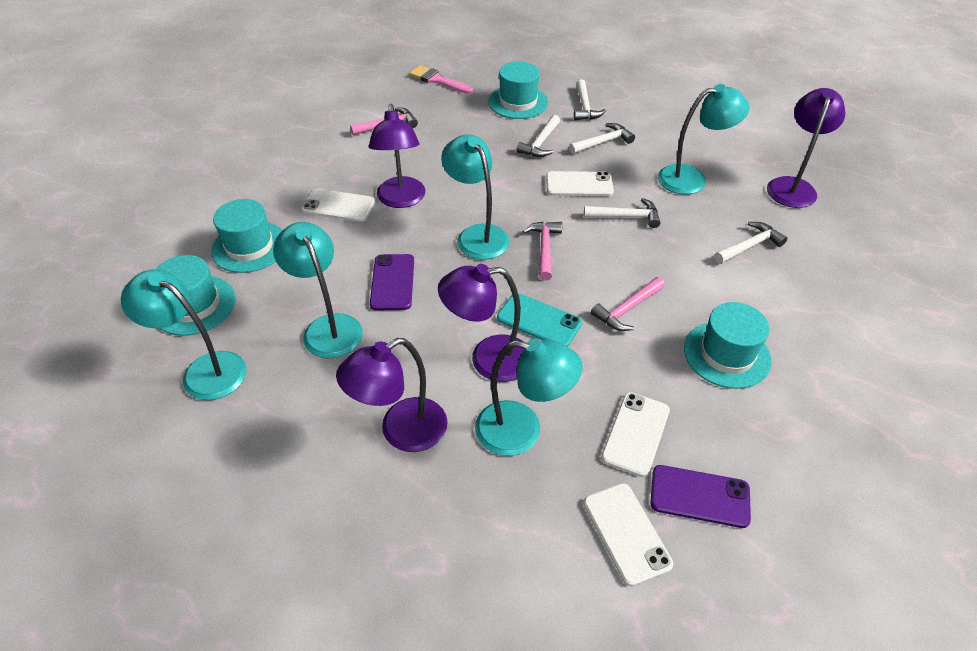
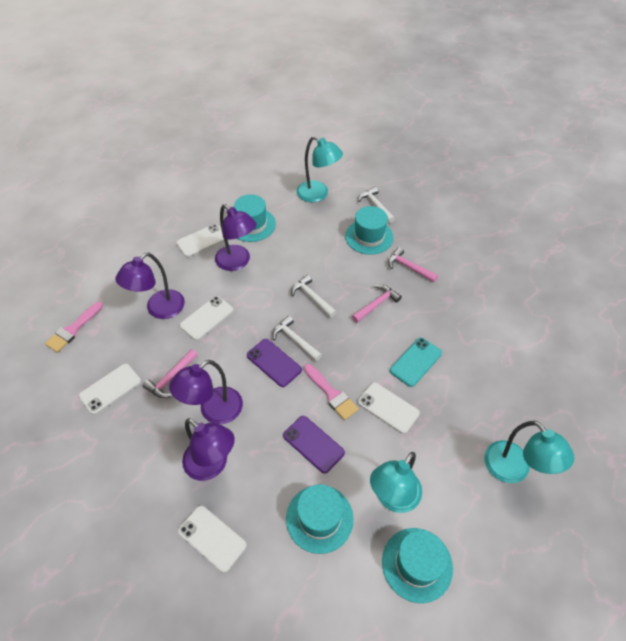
pink brush: [409,65,473,94] = 1 -> [45,302,103,352] [304,364,359,420] = 2
turquoise lamp: [121,269,246,400] [273,222,363,359] [441,134,509,260] [475,338,583,456] [658,84,750,194] = 5 -> [297,136,343,202] [370,452,422,513] [484,421,574,483] = 3
white hammer: [516,115,560,157] [569,123,635,154] [574,80,606,120] [584,198,661,228] [714,222,787,264] = 5 -> [272,316,322,361] [291,275,337,317] [358,187,395,223] = 3
white phone: [301,189,375,222] [546,171,614,196] [584,483,673,587] [601,392,670,477] = 4 -> [79,364,141,415] [176,224,224,257] [178,505,247,573] [180,296,234,340] [358,382,420,434] = 5

